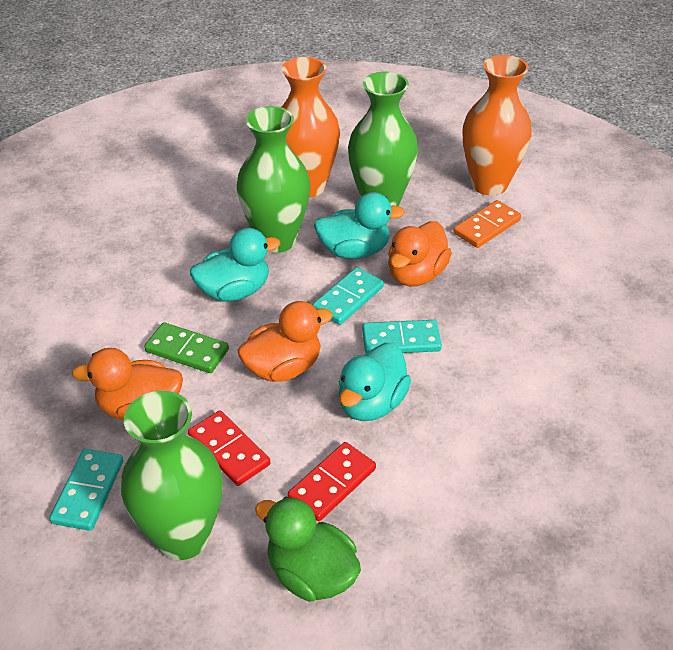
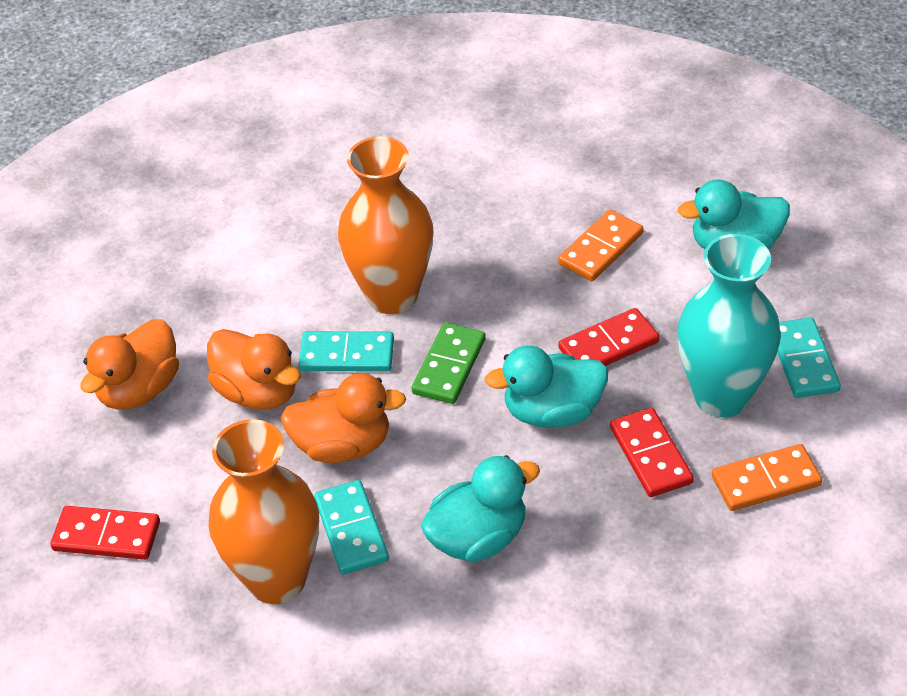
green duck: [255,496,361,602] = 1 -> none = 0
green vase: [121,391,223,560] [237,106,310,253] [348,72,418,206] = 3 -> none = 0
orange domino: [453,200,521,248] = 1 -> [558,209,644,281] [711,444,822,511] = 2
red domino: [188,410,270,486] [288,442,376,521] = 2 -> [51,506,160,560] [558,308,660,366] [610,408,694,497] = 3
turquoise vase: none = 0 -> [677,234,781,417] = 1

